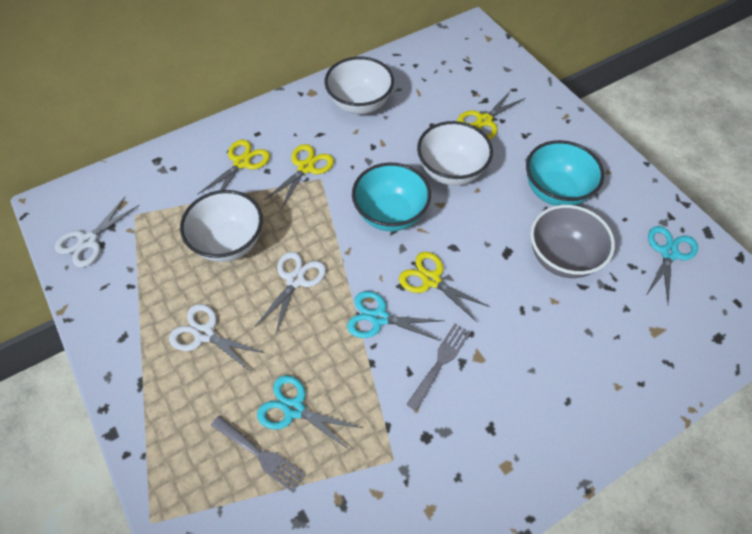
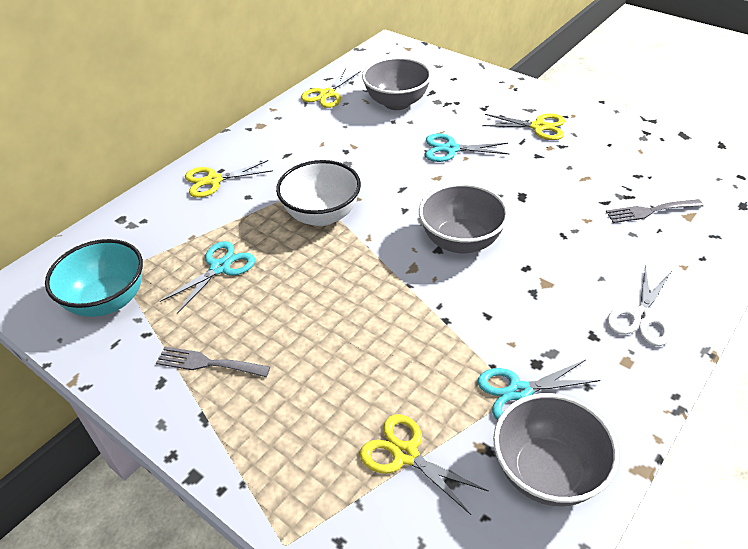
grey bowl: [530,205,615,278] = 1 -> [362,57,432,110] [419,183,509,253] [493,393,619,506] = 3
turquoise bowl: [352,163,431,231] [526,140,604,206] = 2 -> [45,239,143,317] = 1
white bowl: [180,190,262,262] [324,57,394,114] [417,121,493,186] = 3 -> [276,160,361,226] = 1
white scissors: [55,197,139,267] [169,304,265,371] [255,252,326,336] = 3 -> [607,265,671,346] = 1

